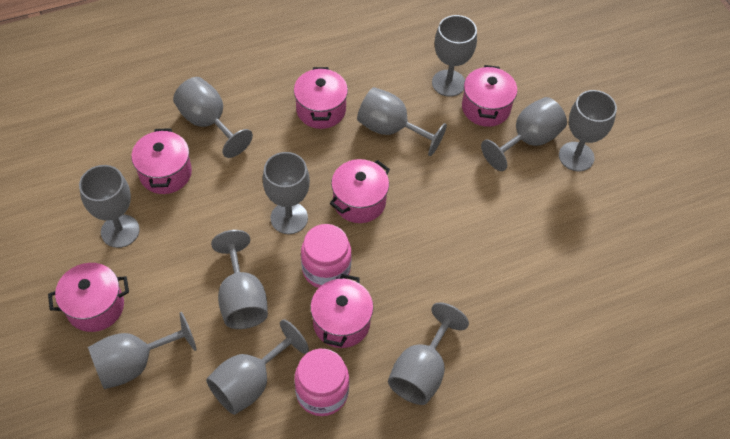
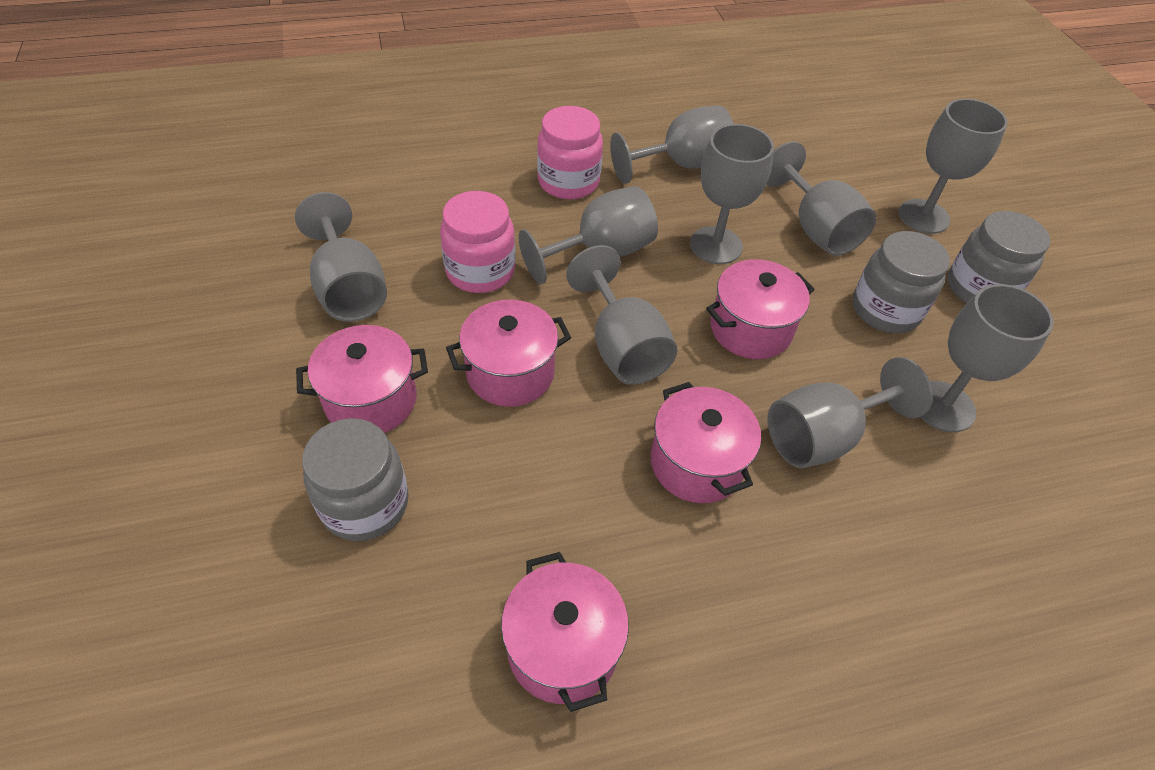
grey goblet: [79,165,140,248] [88,312,197,389] [173,77,253,158] [206,319,309,415] [211,230,268,329] [263,152,310,234] [357,87,447,156] [388,302,469,405] [432,15,477,97] [481,97,567,171] [559,90,617,171] = 11 -> [295,192,387,322] [518,186,658,284] [566,245,677,385] [610,105,733,184] [690,124,774,264] [766,142,877,256] [767,357,933,469] [898,99,1008,234] [920,284,1053,432] = 9
grey jar: none = 0 -> [302,418,409,541] [853,231,950,333] [948,211,1050,303] = 3
pink pot: [48,263,129,332] [131,128,192,194] [294,67,348,129] [310,274,373,348] [330,159,390,223] [462,65,517,127] = 6 -> [296,325,428,433] [446,300,571,407] [501,552,629,712] [651,382,761,503] [706,259,815,359] = 5

